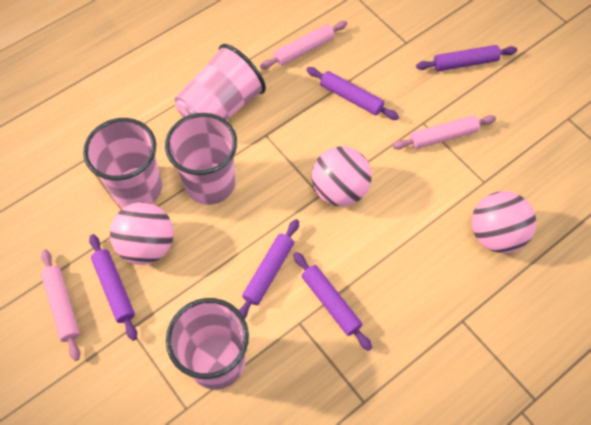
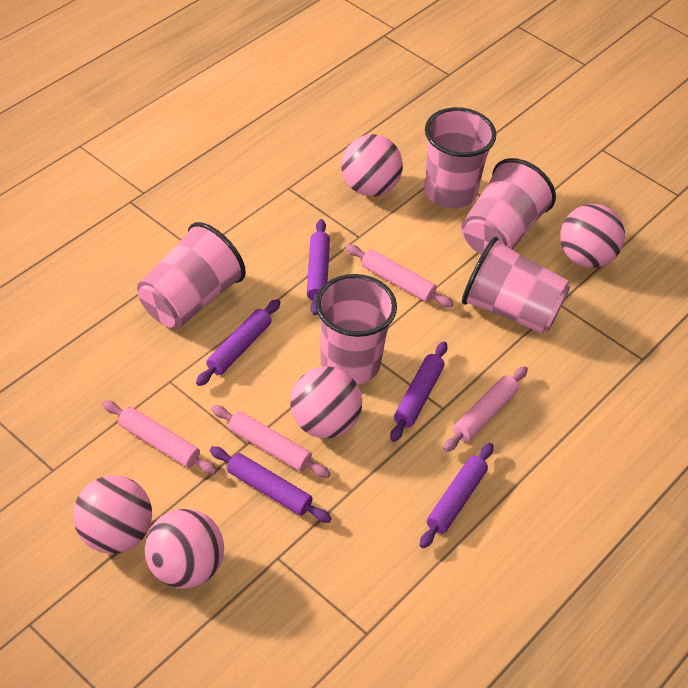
pink ball: [110,202,174,265] [312,146,372,206] [472,191,536,253] = 3 -> [73,475,152,554] [145,509,224,589] [290,366,362,439] [341,134,403,196] [560,204,625,268] = 5
pink cup: [83,118,162,208] [165,113,237,205] [166,298,249,390] [175,44,266,120] = 4 -> [137,222,246,329] [316,274,397,385] [424,107,496,208] [461,158,556,255] [462,237,570,334] = 5
pink rolling pin: [41,249,80,361] [260,21,347,70] [393,115,496,149] = 3 -> [102,400,217,475] [211,405,330,478] [346,245,454,308] [443,366,528,452] = 4

